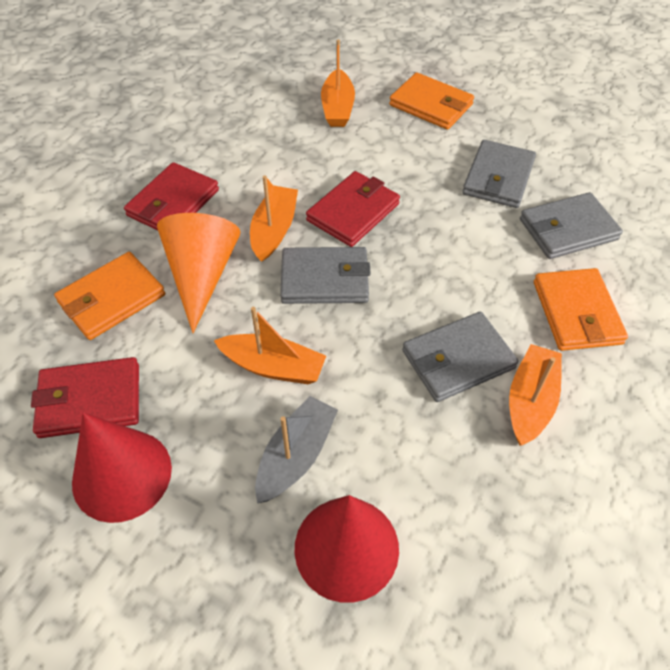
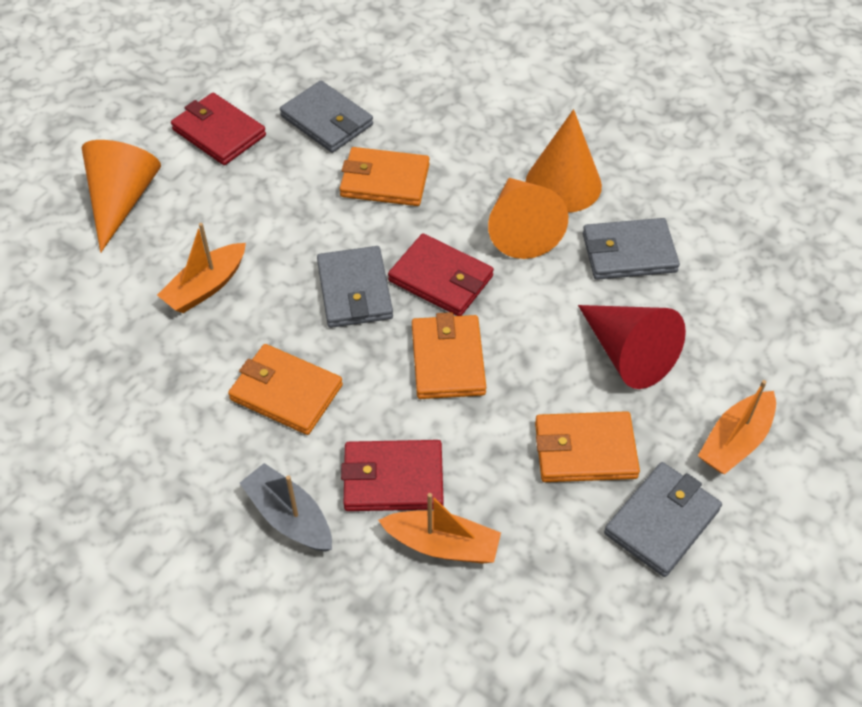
orange boat: [214,307,326,384] [250,175,298,262] [321,39,355,127] [509,344,562,446] = 4 -> [157,223,246,313] [378,493,501,564] [698,380,776,474] = 3
orange cone: [157,213,240,333] = 1 -> [82,140,161,253] [488,178,568,259] [526,109,602,213] = 3
orange wallet: [54,252,165,340] [389,72,474,130] [534,268,628,351] = 3 -> [228,344,343,435] [340,147,430,206] [412,312,486,399] [535,411,640,482] = 4
red cone: [72,413,172,523] [295,495,399,603] = 2 -> [578,305,686,389] = 1

